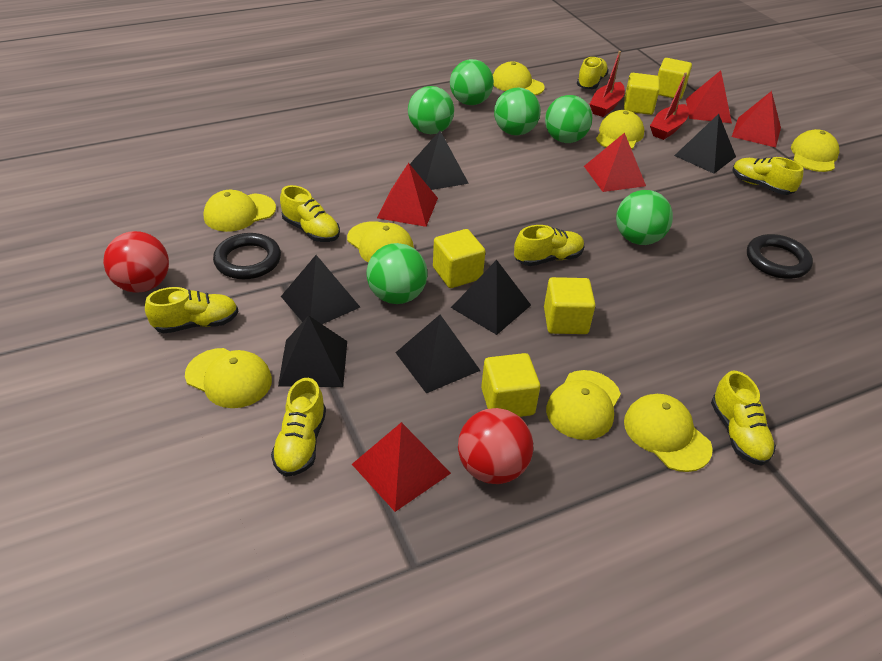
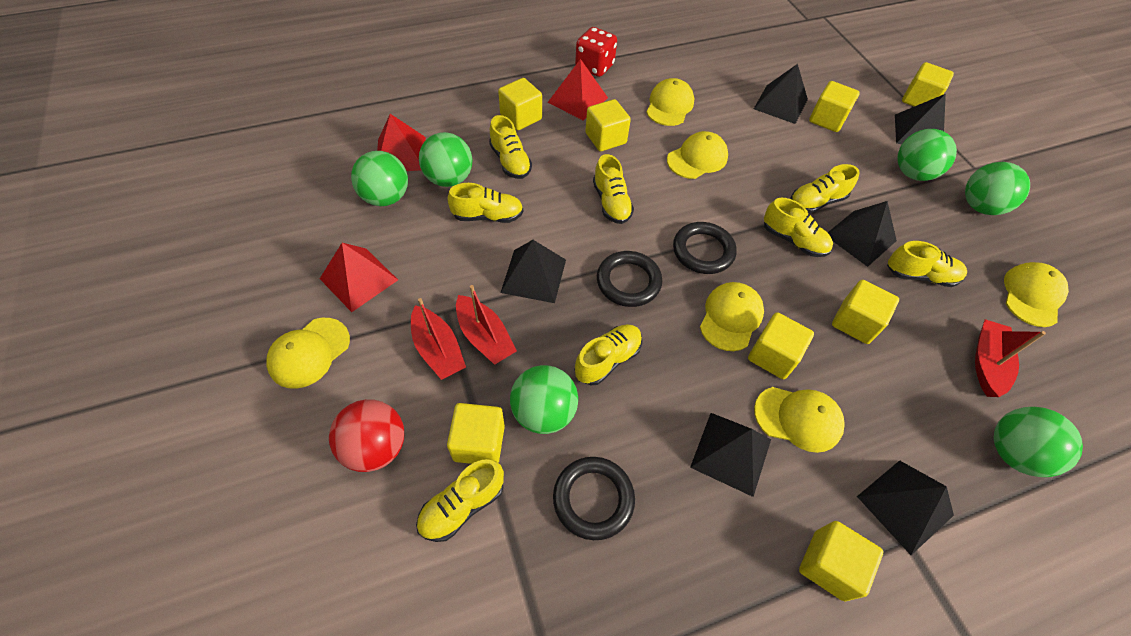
black ring: [213,233,281,279] [747,234,813,279] = 2 -> [553,457,635,540] [597,251,662,307] [673,222,737,274] = 3
red ball: [103,231,169,293] [458,408,533,484] = 2 -> [329,399,404,472] = 1
red boat: [590,51,625,117] [650,72,689,140] = 2 -> [411,298,466,380] [456,285,517,365] [975,319,1046,397] = 3
red dice: none = 0 -> [575,27,617,77] = 1
red pyramid: [352,422,451,512] [377,163,438,227] [584,133,646,192] [686,70,732,123] [732,91,781,148] = 5 -> [320,243,398,312] [377,114,426,171] [547,59,608,121] = 3
yellow cap: [185,348,272,408] [203,190,276,232] [347,221,414,263] [493,61,545,95] [546,370,621,440] [596,110,644,149] [624,394,713,472] [791,129,839,172] = 8 -> [266,318,350,389] [646,78,694,126] [667,131,728,179] [700,282,764,351] [754,387,844,453] [1004,262,1069,327] = 6
yellow cube: [433,229,485,288] [481,353,540,417] [544,277,595,334] [624,73,660,115] [658,58,692,99] = 5 -> [447,403,505,464] [498,78,542,130] [585,99,631,151] [748,312,814,379] [799,521,883,602] [809,81,860,132] [832,280,899,344] [902,62,954,107] = 8
yellow shoe: [145,287,238,333] [271,378,326,477] [280,185,340,242] [514,225,585,266] [577,56,609,89] [711,371,776,466] [732,157,803,195] = 7 -> [416,459,504,542] [447,183,523,223] [489,115,532,179] [575,324,642,385] [593,154,634,224] [764,198,833,257] [790,164,859,213] [887,241,967,287] = 8

